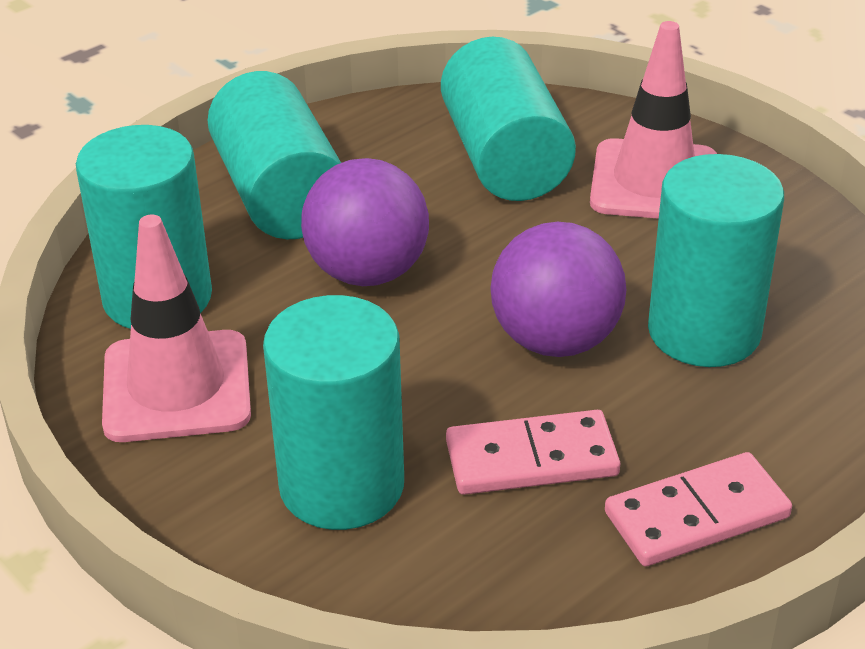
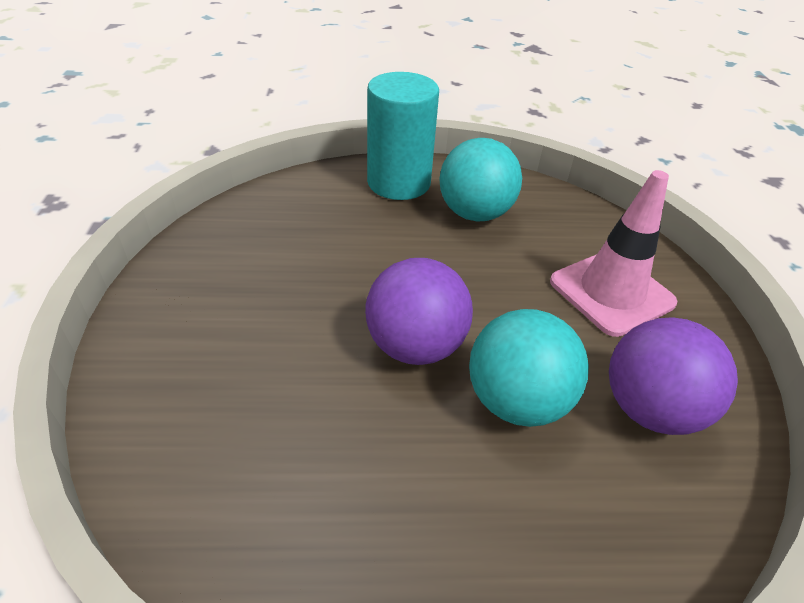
pink domino: [446,410,620,495] [605,452,792,566] = 2 -> none = 0
pink traffic cone: [102,215,251,442] [590,21,717,219] = 2 -> [550,170,677,337] = 1
turquoise ball: none = 0 -> [439,138,522,221] [469,309,589,427] = 2
turquoise cylinder: [76,125,212,329] [207,71,341,239] [263,295,404,530] [441,37,576,201] [648,154,784,367] = 5 -> [367,72,439,200] = 1

